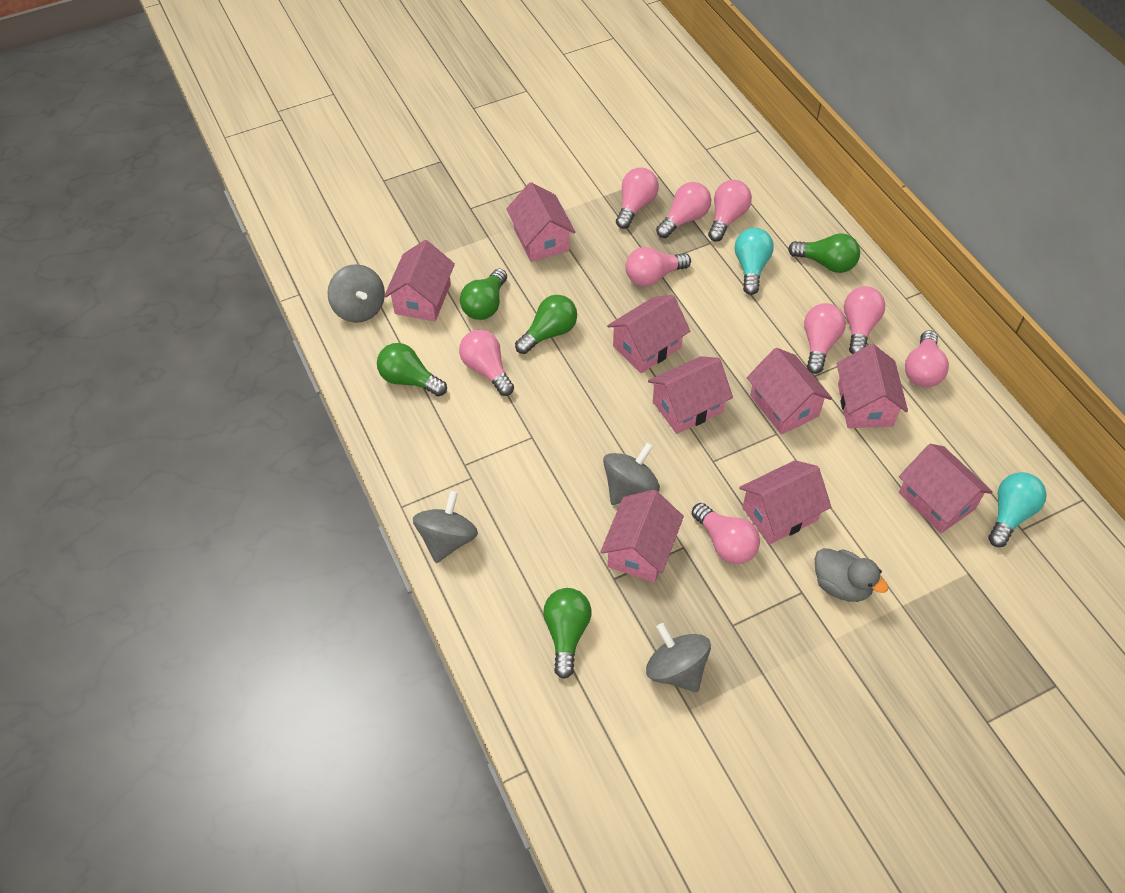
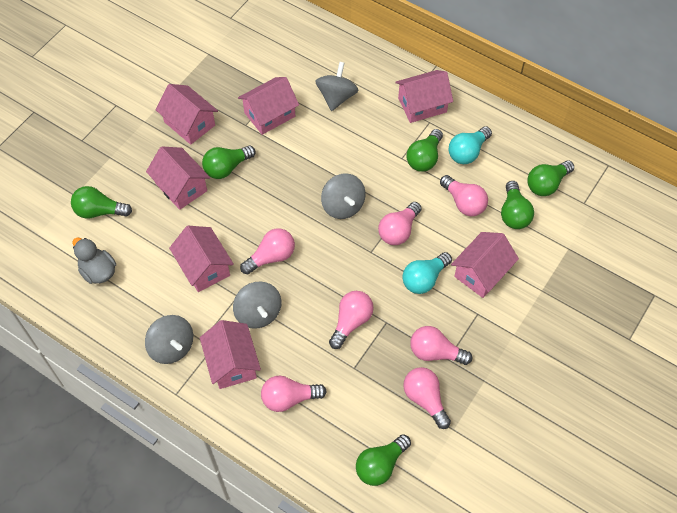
green light bulb: [377,343,447,396] [460,268,507,320] [515,295,577,354] [543,588,591,679] [788,233,860,273] = 5 -> [71,186,132,219] [202,145,256,179] [356,434,411,486] [406,129,443,172] [501,181,534,229] [527,160,574,196] = 6
pink house: [384,240,455,321] [506,182,576,262] [600,490,684,583] [607,295,690,373] [648,356,733,434] [739,460,831,544] [747,348,832,435] [837,344,908,428] [899,444,993,533] = 9 -> [146,146,210,210] [156,84,218,145] [169,226,234,292] [200,320,261,389] [238,77,299,135] [395,70,453,123] [451,232,519,298] = 7
pink light bulb: [459,330,514,396] [616,168,659,229] [626,247,691,286] [656,182,711,238] [692,503,760,564] [708,180,752,241] [804,303,846,374] [844,286,885,354] [905,330,949,387] = 9 -> [240,228,295,275] [261,376,327,412] [329,291,374,349] [378,202,422,245] [403,367,451,429] [410,326,472,365] [440,175,488,216] = 7

